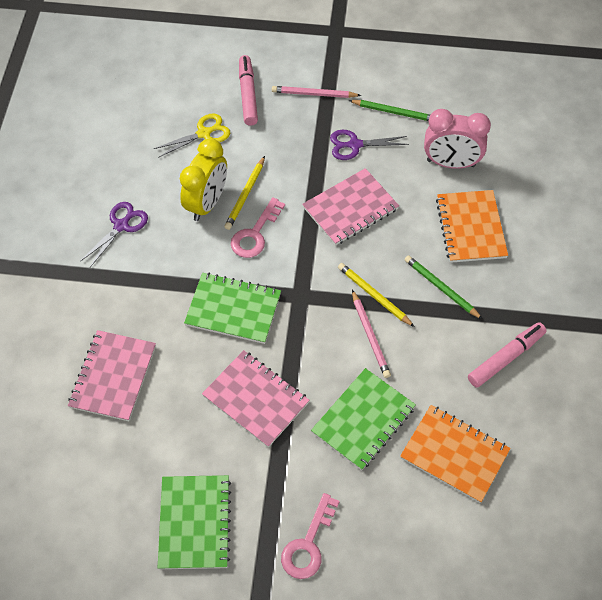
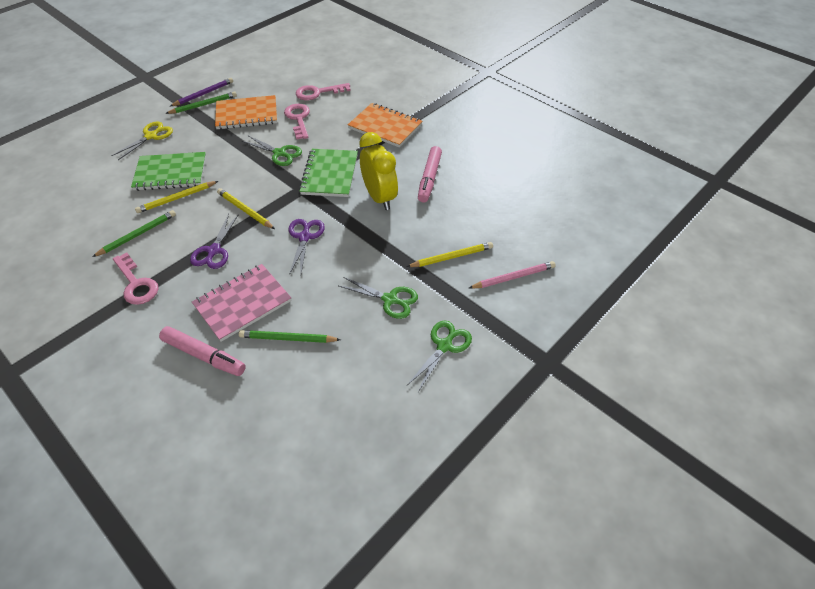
green notebook: [158,475,231,569] [184,273,281,344] [311,368,416,471] = 3 -> [131,152,206,191] [299,149,358,197] = 2
green pencil: [348,100,430,121] [405,255,482,319] = 2 -> [92,210,176,257] [165,92,237,114] [239,330,341,343] = 3
green scissors: none = 0 -> [242,136,302,166] [339,277,418,319] [407,320,472,392] = 3
pink clock: [424,109,491,169] = 1 -> none = 0
pink key: [231,197,285,258] [281,493,340,579] = 2 -> [113,253,159,305] [284,104,310,140] [296,83,351,100] = 3
pink notebook: [68,330,156,421] [202,350,310,447] [302,168,399,246] = 3 -> [192,264,292,342] = 1
pink pencil: [272,86,361,98] [352,290,391,378] = 2 -> [469,261,556,289] = 1
purple pencil: none = 0 -> [170,78,233,106] = 1
yellow pencil: [224,156,265,230] [338,263,415,327] = 2 -> [135,181,218,213] [217,188,275,229] [407,242,493,267] = 3

